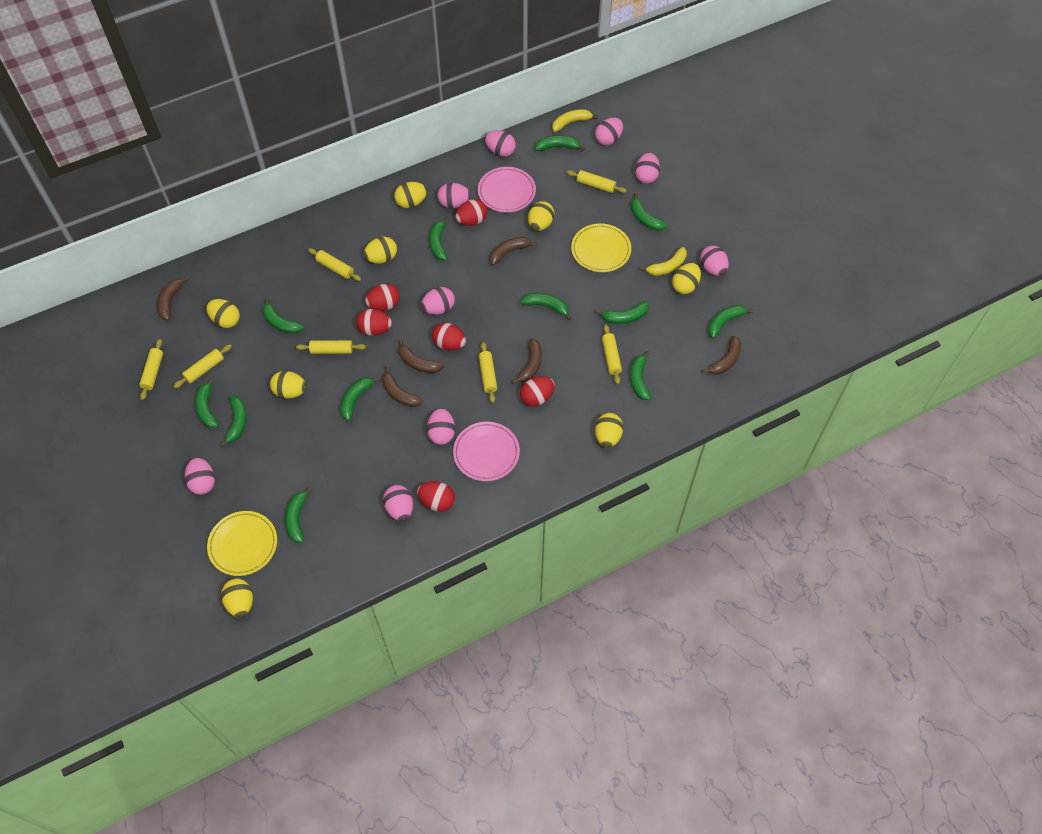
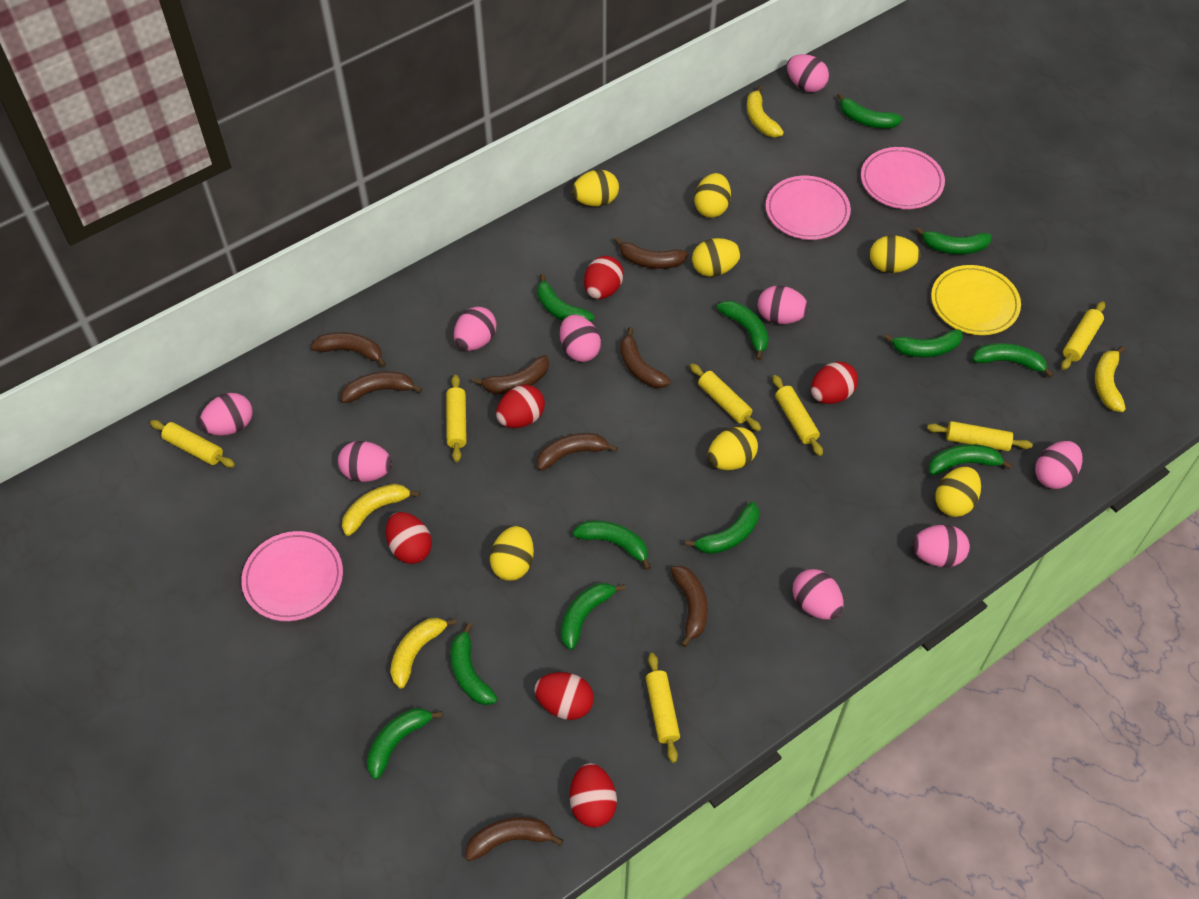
brown banana: [158,276,189,321] [382,366,423,407] [398,339,444,373] [490,237,537,266] [512,338,542,384] [702,336,741,374] = 6 -> [311,332,386,367] [341,371,422,403] [466,817,563,861] [472,355,549,394] [537,433,618,471] [614,237,688,269] [620,327,671,388] [670,566,708,647] = 8
pink plate: [453,422,520,481] [478,167,536,213] = 2 -> [241,531,343,621] [766,176,851,240] [861,147,945,209] = 3
yellow banana: [552,109,598,132] [640,247,687,276] = 2 -> [342,484,420,536] [390,618,457,689] [747,85,784,137] [1095,346,1126,412] = 4
yellow egg: [206,299,240,328] [221,578,253,617] [270,371,306,399] [364,237,397,264] [394,182,427,208] [528,201,555,231] [595,413,623,448] [672,263,701,294] = 8 -> [490,526,534,581] [572,170,619,206] [692,238,741,277] [694,173,731,218] [708,427,758,470] [870,235,921,273] [935,467,981,517] = 7
yellow plate: [207,511,277,576] [571,223,631,272] = 2 -> [931,265,1021,335] = 1

